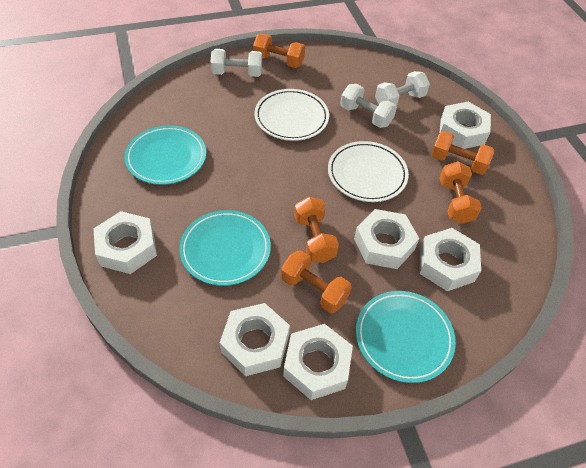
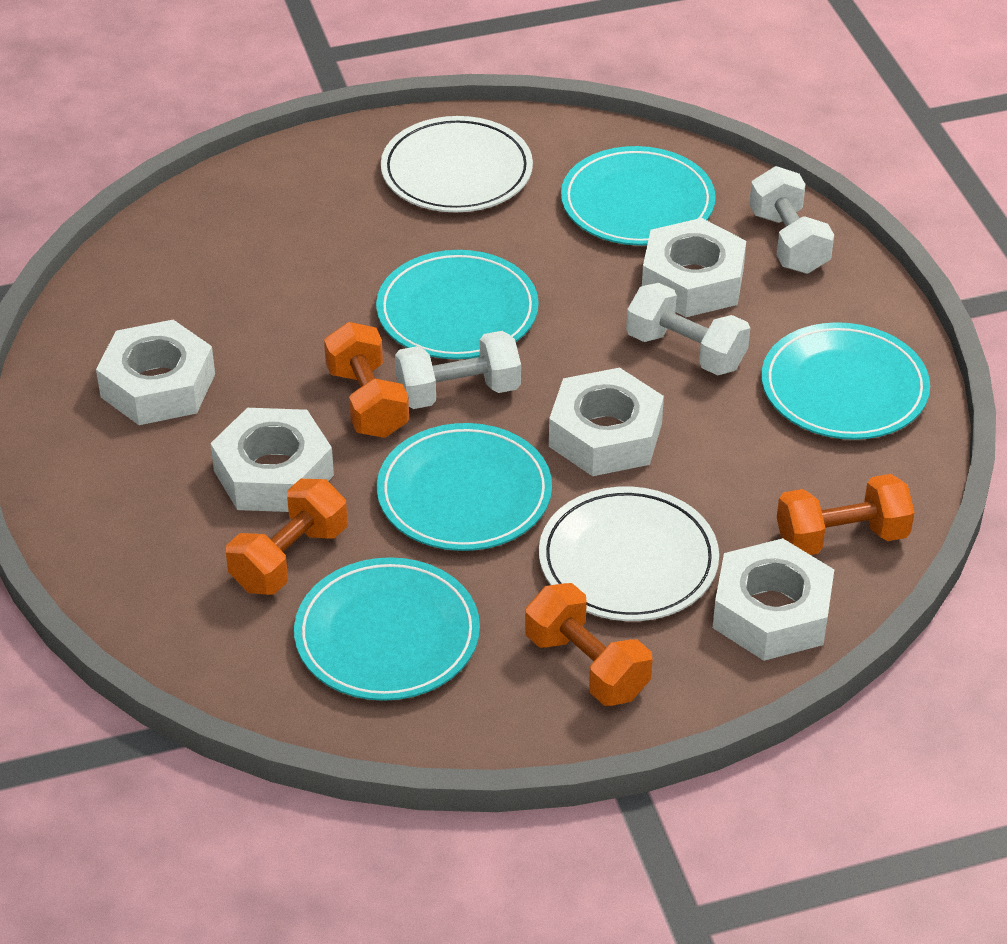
orange dumbbell: [253,34,305,68] [281,250,352,313] [294,197,339,263] [431,131,495,175] [440,161,482,224] = 5 -> [226,479,347,595] [324,322,409,438] [525,583,652,706] [777,474,915,555] = 4
turquoise plate: [124,125,206,185] [179,210,271,286] [356,291,456,383] = 3 -> [294,557,480,701] [376,250,539,359] [377,423,552,551] [561,146,716,246] [761,322,930,440] = 5
white nut: [93,211,157,274] [220,303,290,376] [283,324,353,400] [354,209,419,269] [419,228,481,291] [439,102,491,149] = 6 -> [96,320,215,425] [210,408,334,512] [549,368,664,476] [642,218,746,317] [713,538,834,661] = 5

